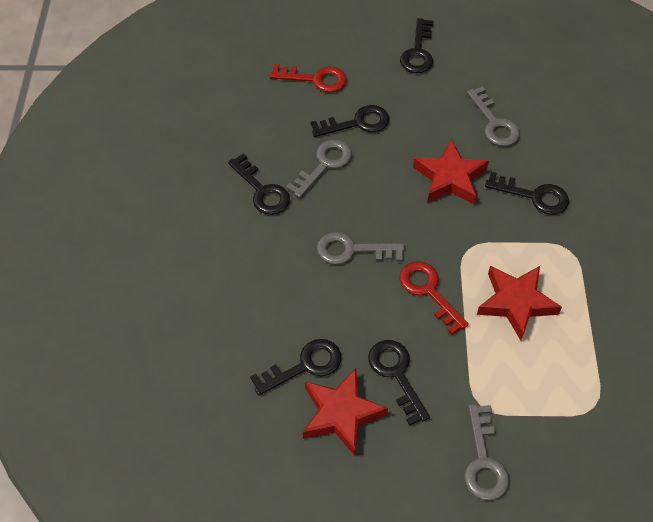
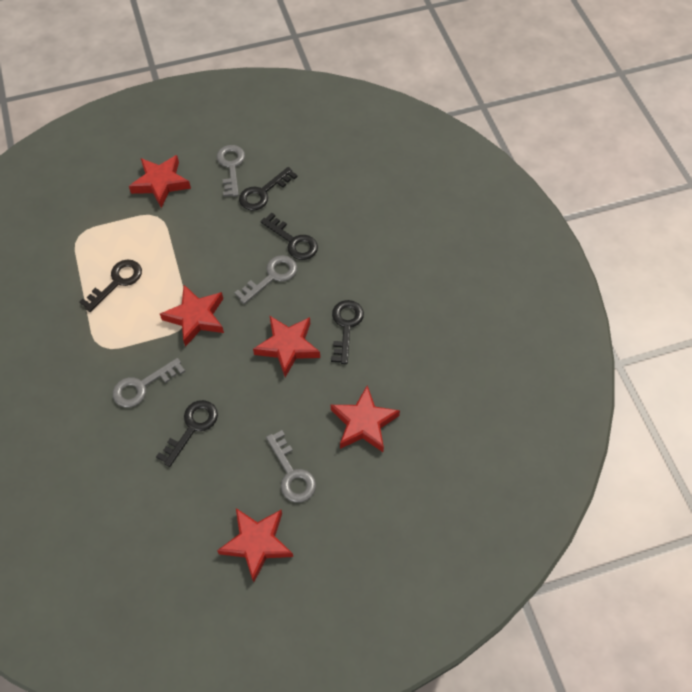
black key: [228,153,290,215] [250,339,341,396] [311,105,389,137] [368,340,430,425] [400,18,433,73] [485,172,569,215] = 6 -> [79,260,142,312] [156,400,218,467] [239,167,298,211] [261,213,318,260] [331,300,364,364] = 5
red key: [270,64,347,92] [399,261,469,335] = 2 -> none = 0
red star: [303,368,388,456] [413,139,489,204] [477,266,562,340] = 3 -> [129,155,191,208] [160,285,224,347] [217,508,293,582] [253,315,320,377] [331,385,400,452] = 5

